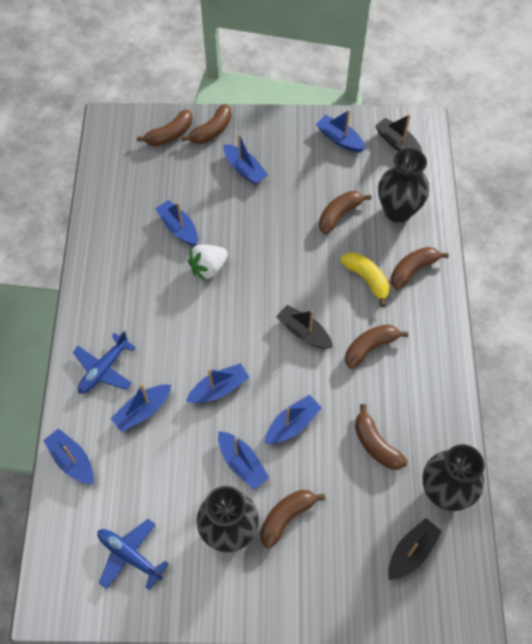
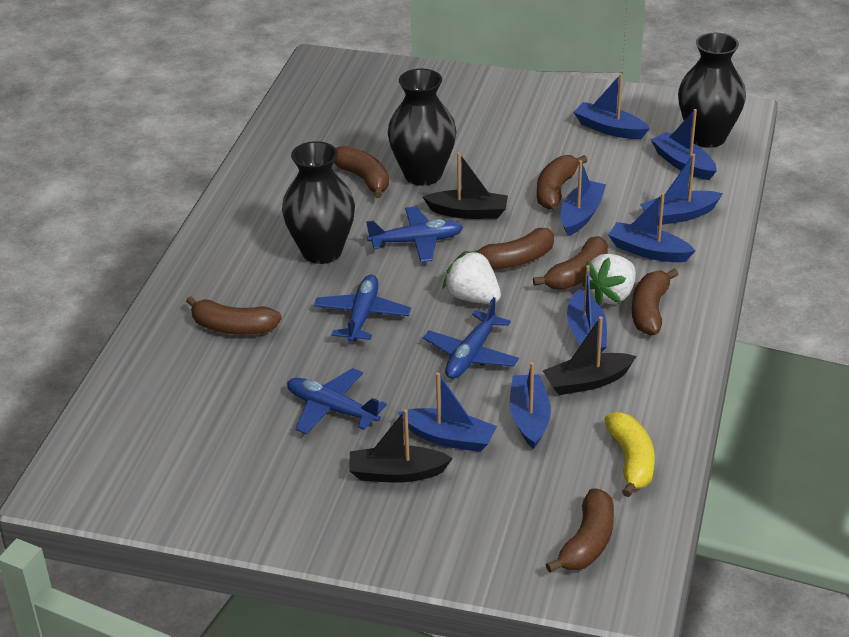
blue plane: [73,331,136,394] [97,519,169,590] = 2 -> [287,368,387,434] [314,275,411,342] [366,206,463,262] [423,297,519,379] = 4
white strawberry: [188,245,228,281] = 1 -> [443,250,501,304] [582,254,636,305] = 2

